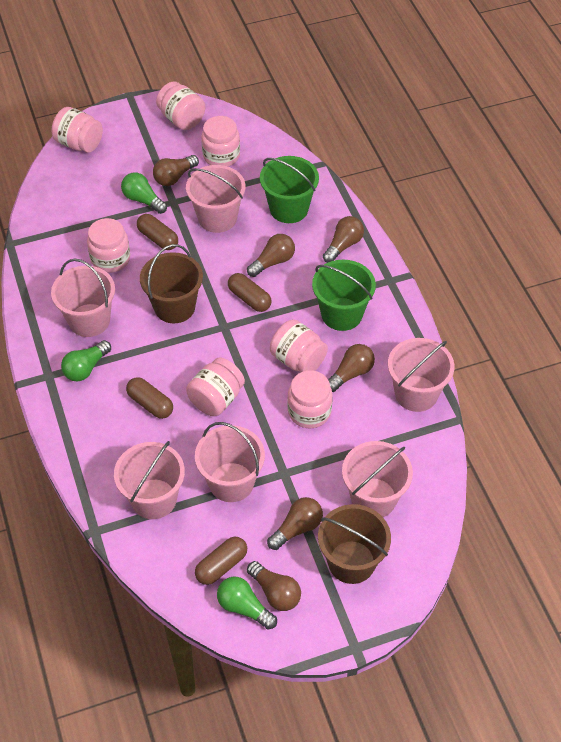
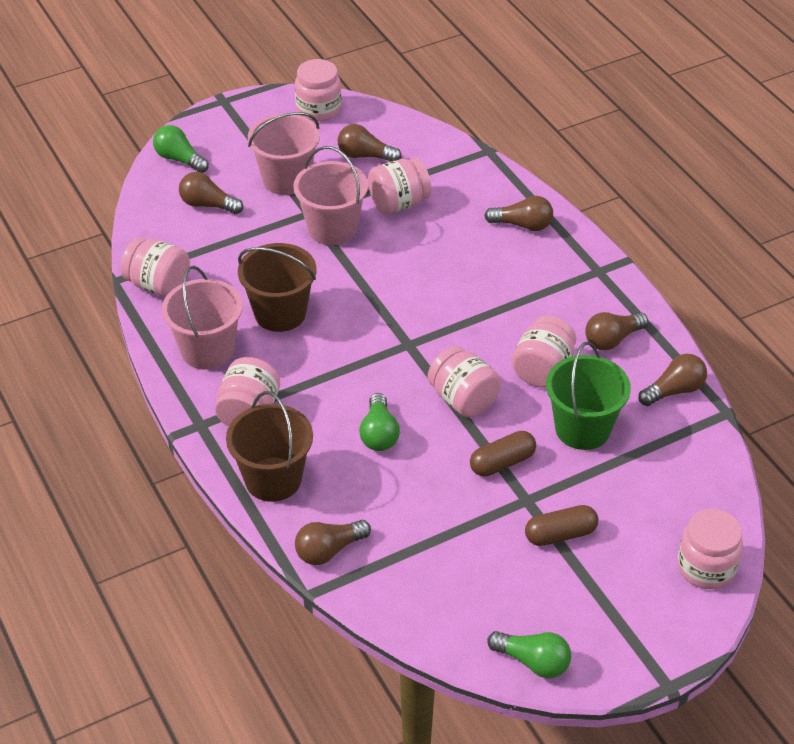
brown capsule: [126,377,173,419] [137,214,178,250] [195,537,247,585] [228,273,271,312] = 4 -> [470,431,536,477] [525,505,598,546] = 2
green bucket: [260,156,319,223] [312,260,376,331] = 2 -> [546,342,631,450] = 1
pink bucket: [51,258,115,337] [114,441,185,519] [186,165,246,233] [195,422,265,502] [342,441,413,517] [388,338,454,412] = 6 -> [162,266,243,370] [248,112,320,195] [293,146,368,245] = 3

